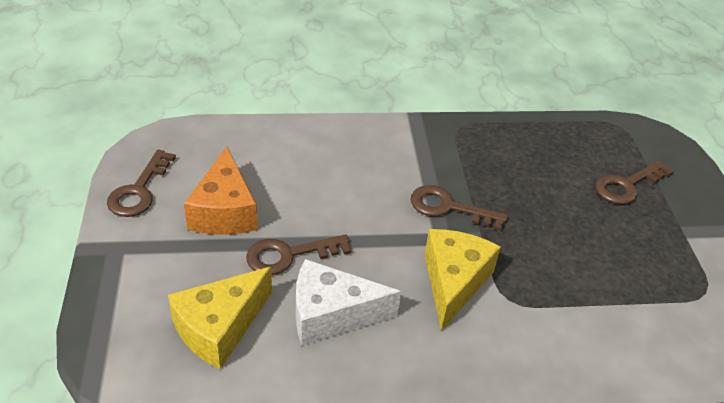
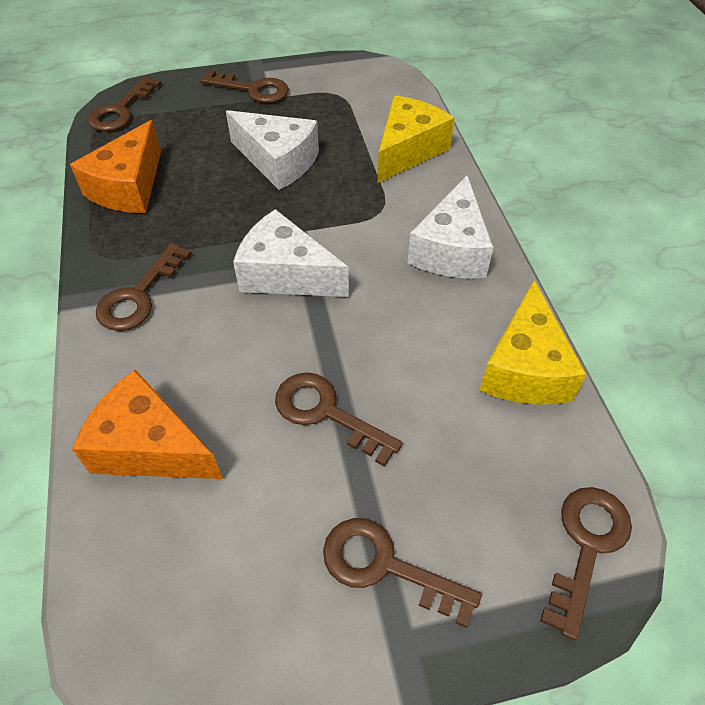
brown key: [107,150,176,217] [246,234,352,275] [411,185,508,231] [596,160,674,204] = 4 -> [87,76,161,131] [96,243,192,331] [200,70,289,103] [275,372,402,466] [323,518,482,628] [540,487,632,640] = 6
orange cheese: [184,146,258,234] = 1 -> [70,120,161,213] [72,370,223,479] = 2
white cheese: [296,259,401,346] = 1 -> [226,110,319,190] [233,209,349,297] [407,175,494,278] = 3

